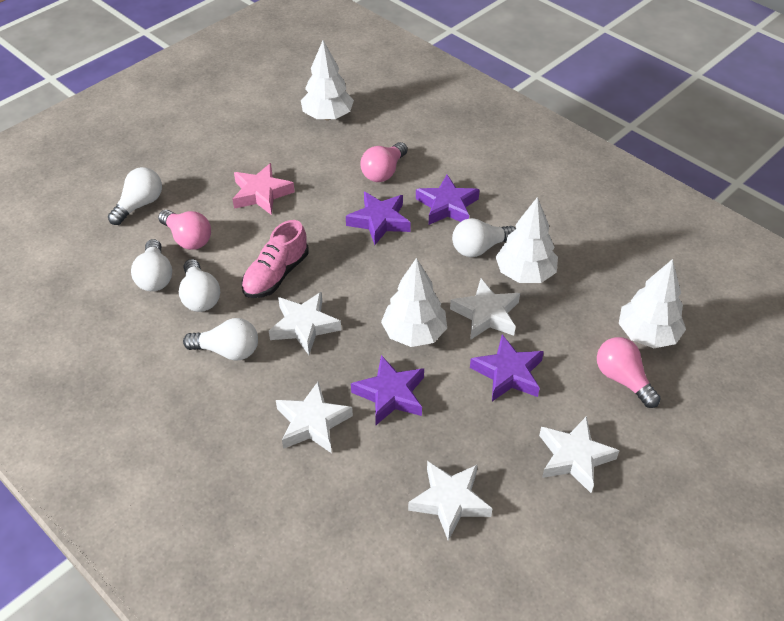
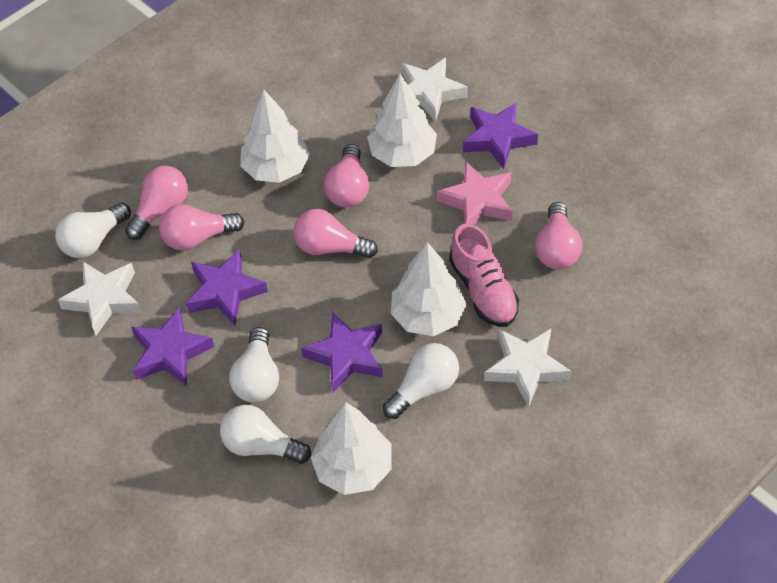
pink light bulb: [158,210,211,250] [361,142,408,182] [597,337,661,408] = 3 -> [125,166,188,240] [159,204,245,251] [293,209,378,258] [324,144,369,207] [535,202,582,269] = 5
white light bulb: [108,167,162,225] [131,239,172,291] [179,259,220,312] [183,318,258,361] [452,218,516,257] = 5 -> [55,203,131,258] [220,405,311,464] [229,327,279,403] [383,343,459,419] = 4
white star: [269,292,341,355] [276,382,353,453] [408,461,493,541] [450,278,520,340] [539,416,620,493] = 5 -> [58,262,142,335] [402,58,468,122] [484,328,571,408] = 3

